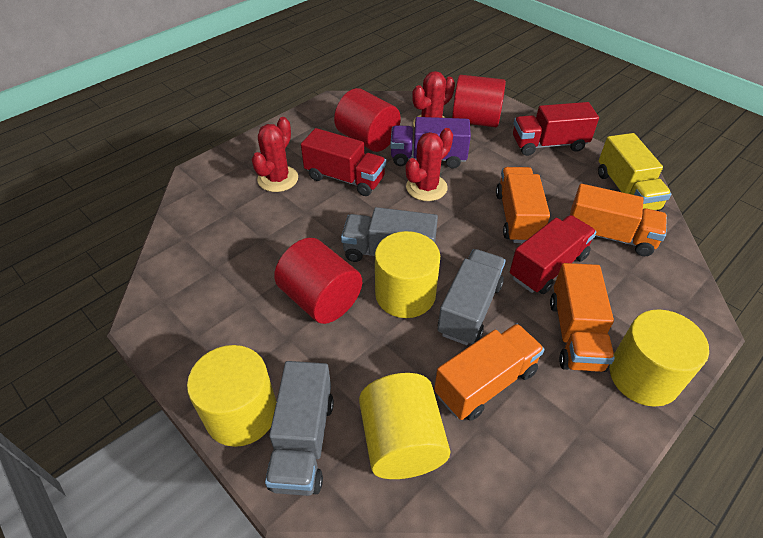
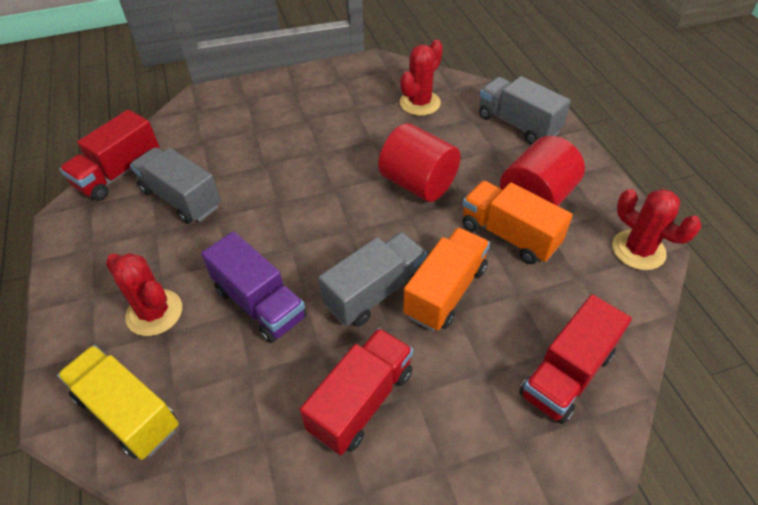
orange truck: [434,324,545,421] [496,167,550,243] [550,263,615,372] [570,184,667,256] = 4 -> [403,228,490,331] [462,181,573,264] = 2
red cylinder: [274,238,362,324] [334,88,401,152] [452,75,506,127] = 3 -> [378,123,461,202] [500,136,585,206] = 2
yellow cylinder: [187,345,276,447] [359,373,450,479] [375,231,440,318] [609,309,709,407] = 4 -> none = 0

